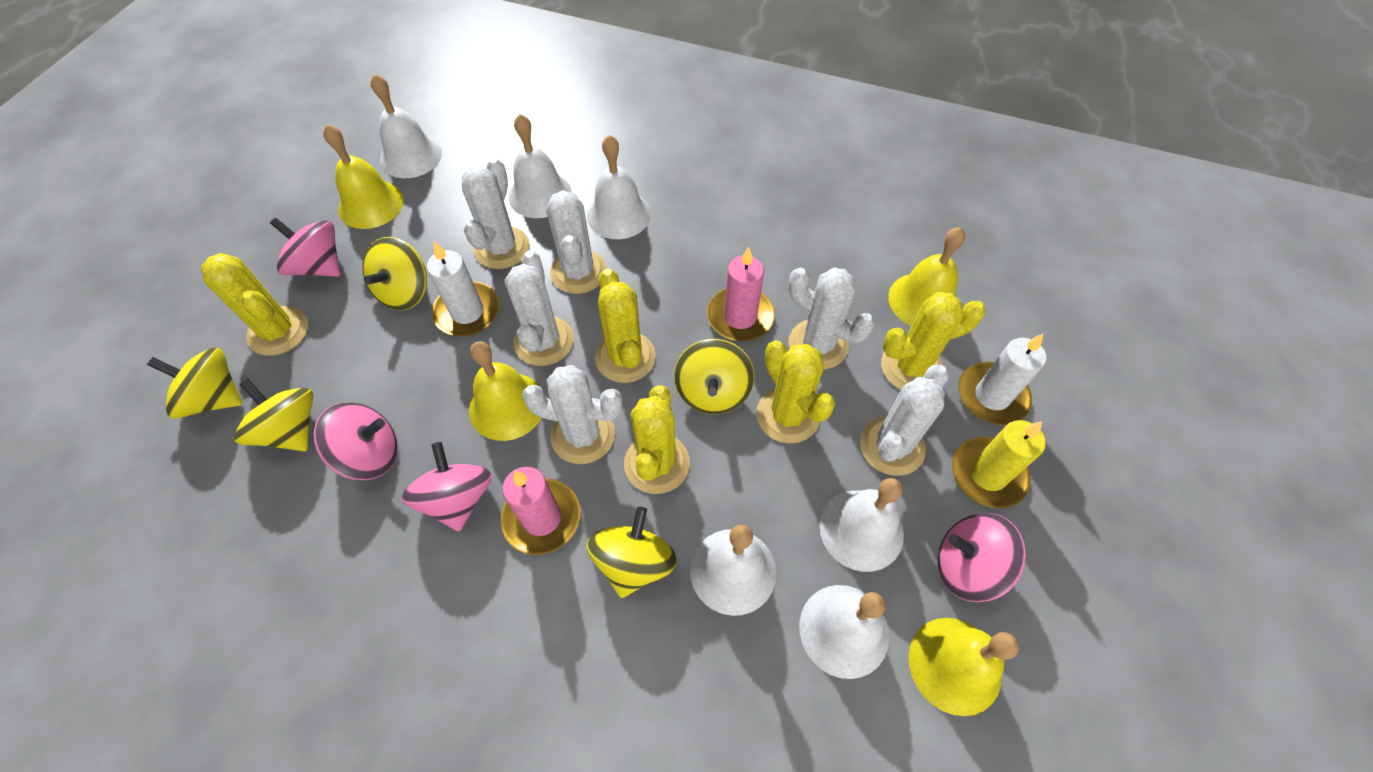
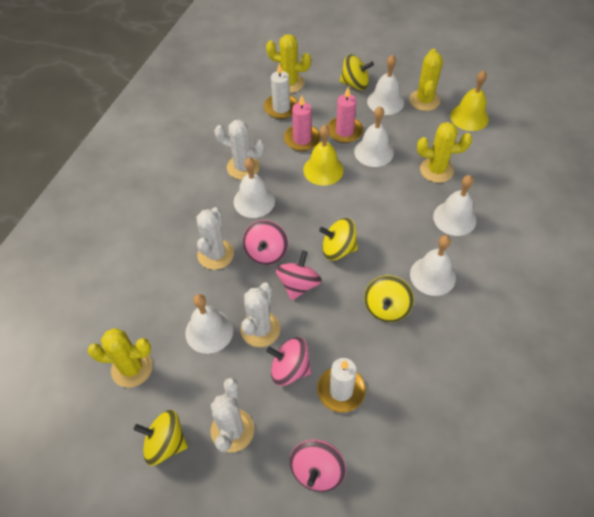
white cactus: [462,158,529,269] [505,251,574,366] [522,365,623,464] [546,191,606,294] [788,268,875,369] [860,365,949,476] = 6 -> [196,207,234,270] [211,378,254,452] [214,120,265,180] [241,282,280,347] = 4
yellow bell: [323,124,404,229] [469,341,541,441] [888,227,965,326] [909,618,1019,716] = 4 -> [303,125,344,186] [450,71,489,131] = 2
yellow cactus: [201,253,308,356] [595,268,656,383] [624,385,690,494] [756,340,836,444] [881,292,985,390] = 5 -> [88,328,152,388] [266,34,311,93] [409,48,443,111] [417,122,472,183] = 4
yellow candle: [952,420,1046,508] = 1 -> none = 0
yellow spinning top: [147,348,242,418] [234,379,313,451] [363,237,427,310] [587,507,677,598] [674,339,754,414] = 5 -> [134,410,188,466] [319,218,358,261] [340,54,374,90] [364,275,414,322] = 4

